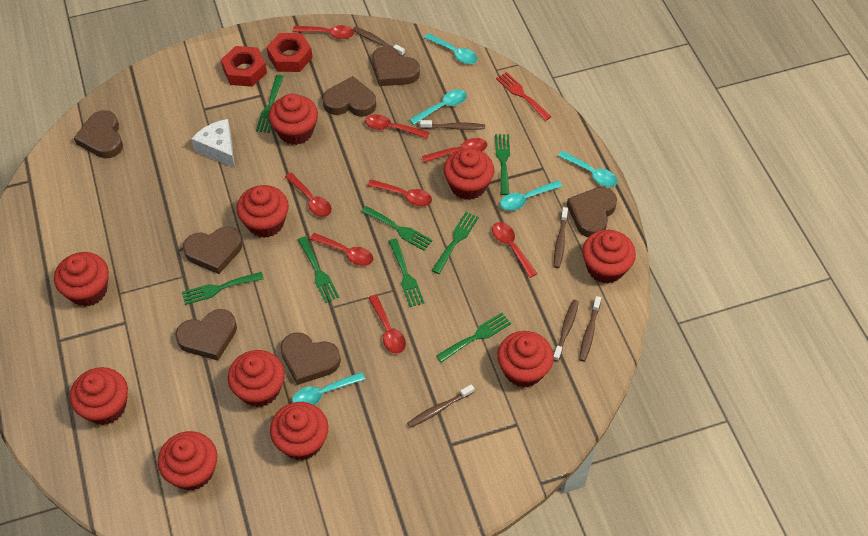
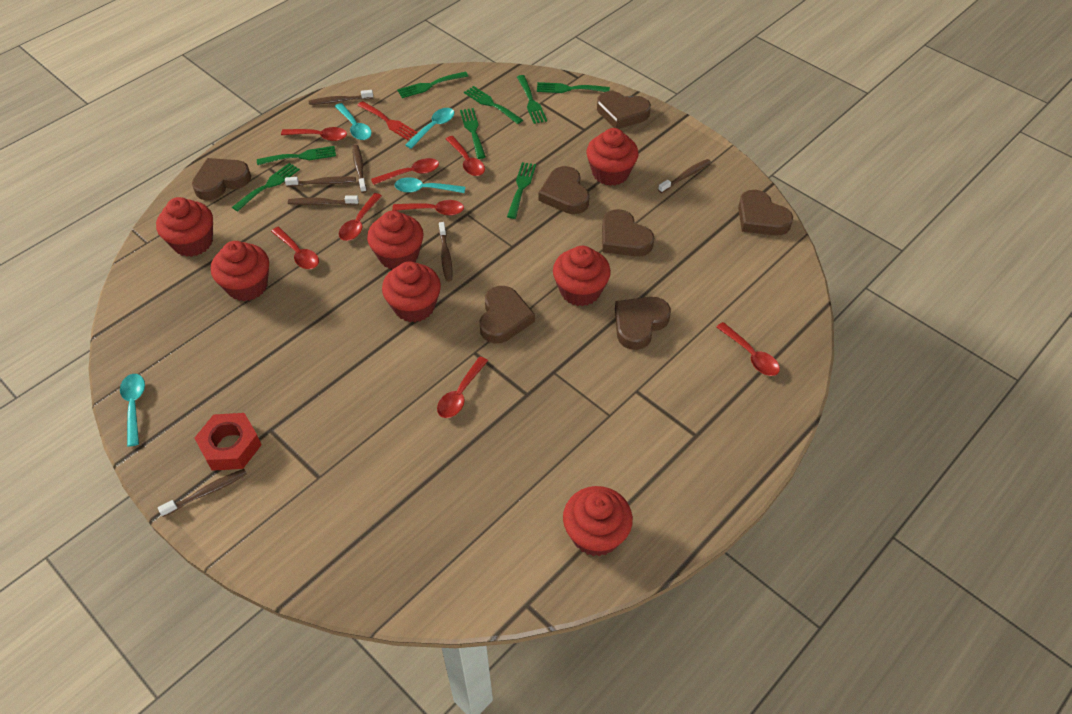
brown toothbrush: [353,27,405,56] [407,384,475,428] [420,120,485,130] [554,207,568,268] [554,300,579,361] [579,296,601,362] = 6 -> [158,469,247,517] [285,176,356,187] [288,195,359,205] [309,90,373,105] [353,145,367,193] [439,222,452,282] [658,159,711,193] = 7
red cupcake: [54,252,109,307] [70,367,128,425] [158,431,217,491] [228,350,285,407] [237,185,289,238] [269,94,318,145] [270,402,328,460] [444,148,494,200] [497,331,554,387] [582,230,636,284] = 10 -> [156,197,213,257] [211,241,269,301] [367,211,423,269] [382,261,441,322] [553,246,611,306] [563,486,633,557] [586,128,639,186] = 7
red nut: [221,46,267,87] [267,33,313,72] = 2 -> [194,413,261,471] = 1
turquoise spoon: [292,372,365,405] [409,89,467,125] [424,33,478,64] [500,180,562,211] [558,151,618,187] = 5 -> [120,374,145,447] [335,103,372,140] [394,177,465,193] [405,108,454,149] = 4
white cheese: [191,119,235,168] = 1 -> none = 0

